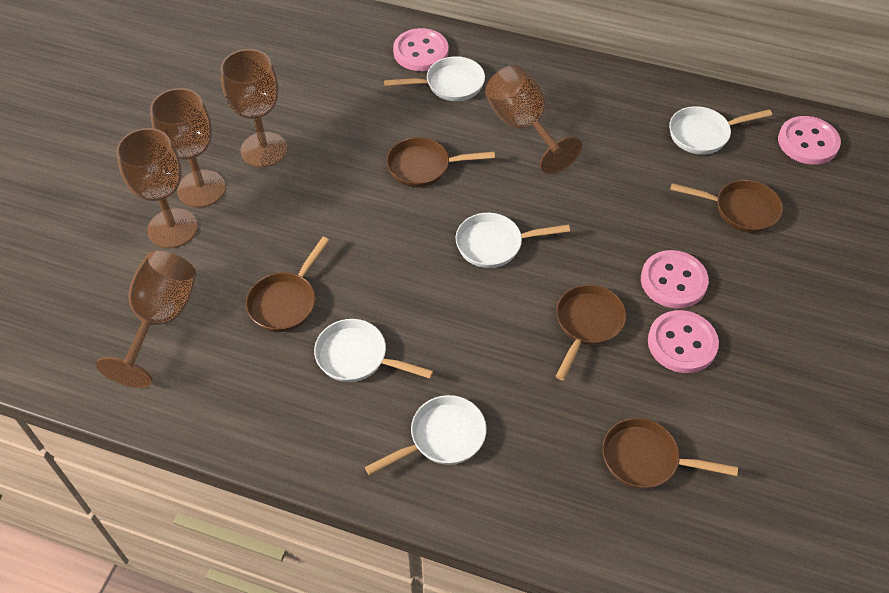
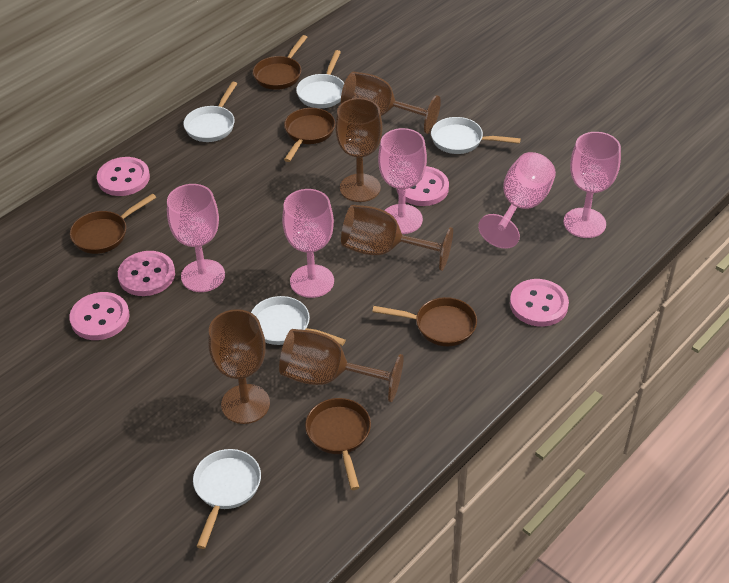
pink button: [393,28,448,71] [641,250,709,309] [648,310,719,373] [778,116,841,165] = 4 -> [69,292,129,340] [97,157,150,196] [118,251,175,296] [396,166,449,206] [510,279,569,326] = 5
pink goblet: none = 0 -> [167,184,225,292] [282,189,334,298] [378,128,427,234] [478,152,556,249] [563,132,621,238] = 5

